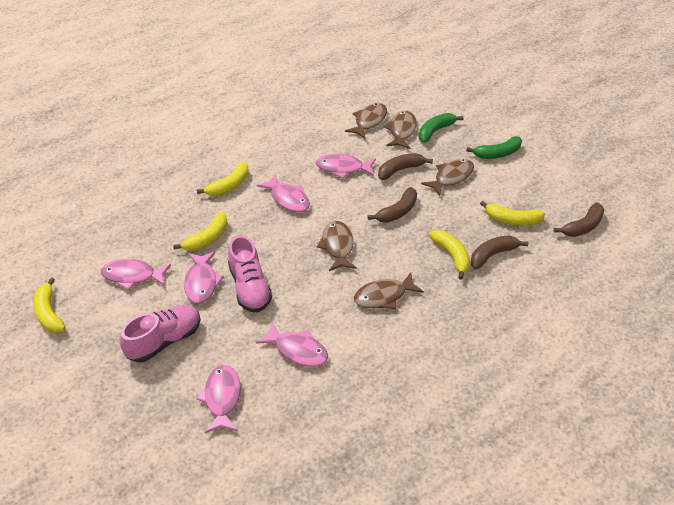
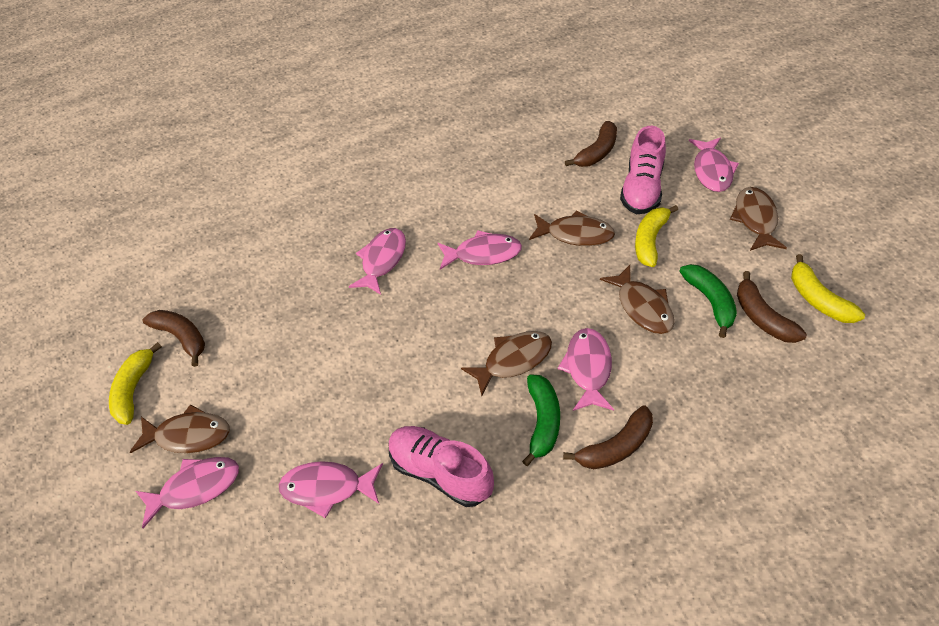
yellow banana: [33,278,65,333] [173,212,228,251] [197,162,249,196] [429,230,470,280] [480,201,545,226] = 5 -> [109,342,162,425] [635,205,678,267] [791,254,865,323] = 3

